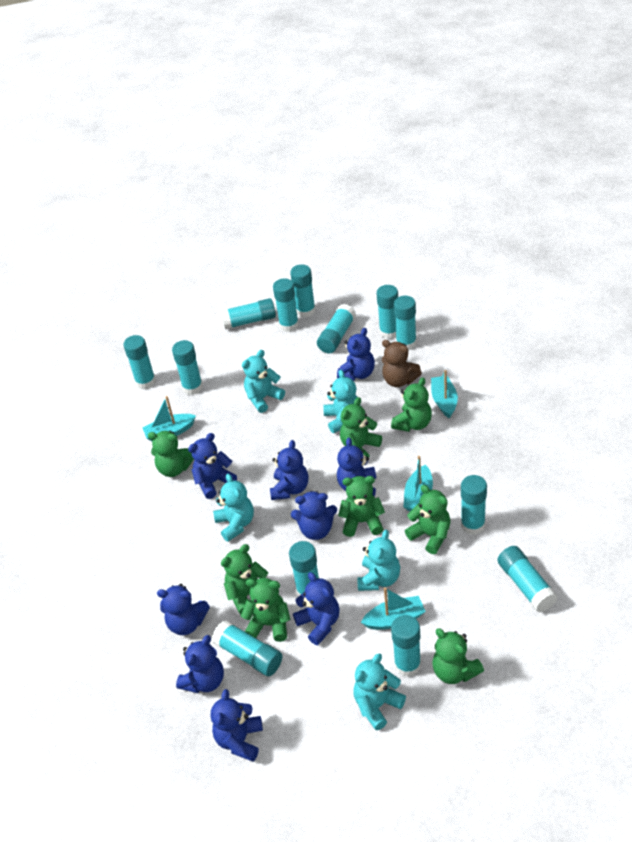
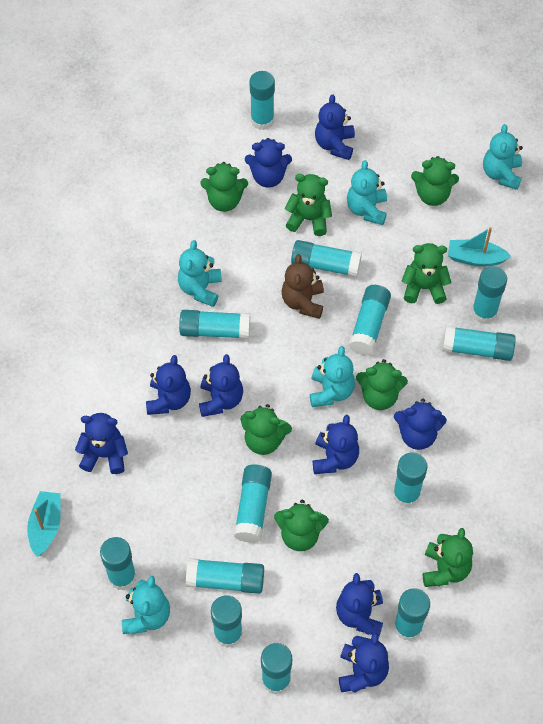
turquoise boat: [142,396,196,441] [361,588,426,630] [404,455,433,511] [431,370,458,419] = 4 -> [27,491,61,557] [448,227,511,267] = 2

